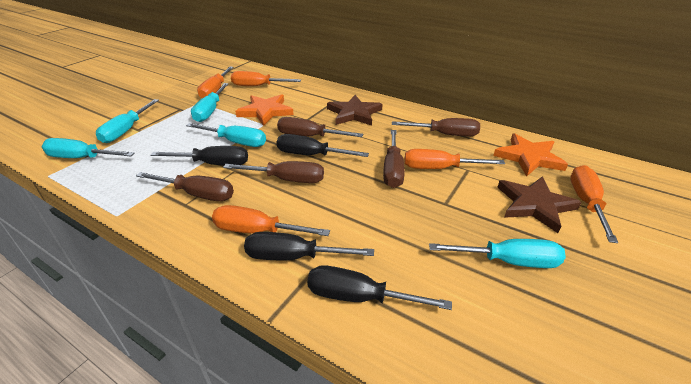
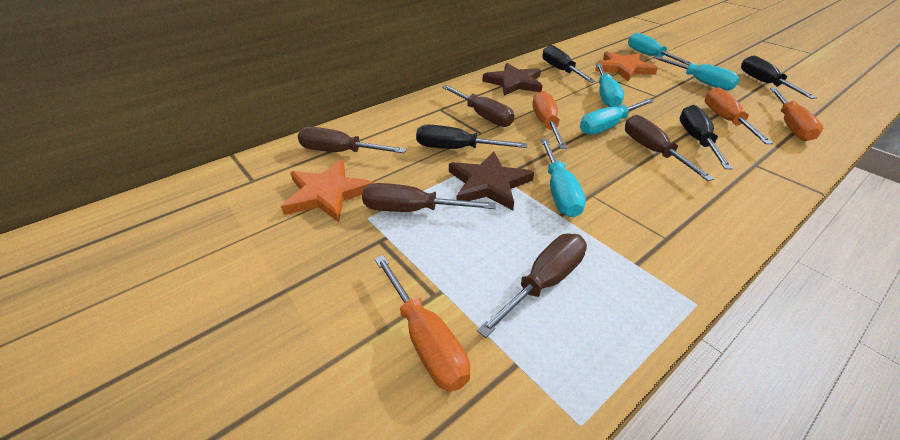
orange screwdriver: [197,66,233,98] [212,205,330,236] [231,71,301,86] [405,149,505,169] [570,165,618,243] = 5 -> [375,255,470,391] [533,91,567,149] [705,87,773,144] [770,88,823,141] = 4

